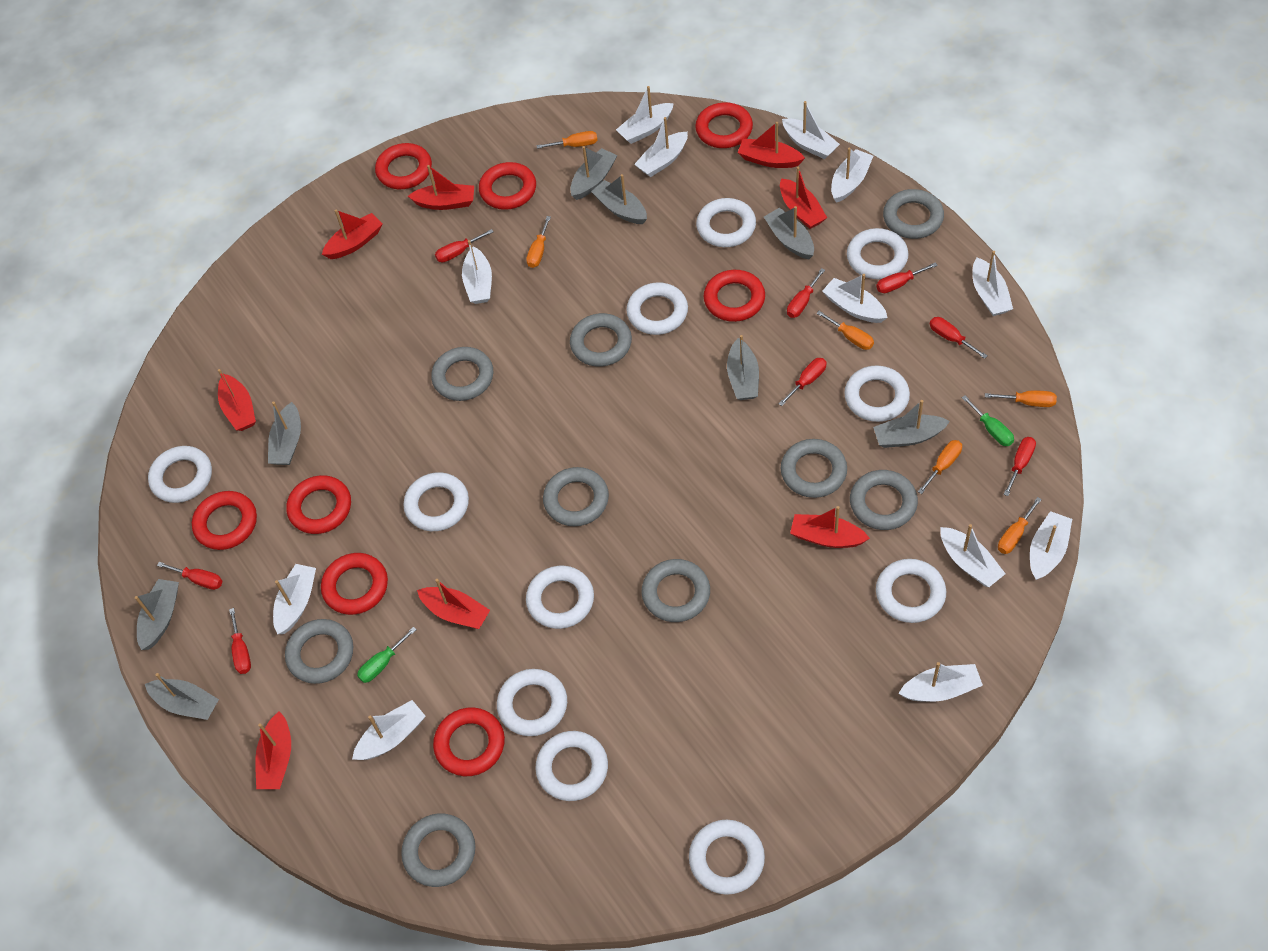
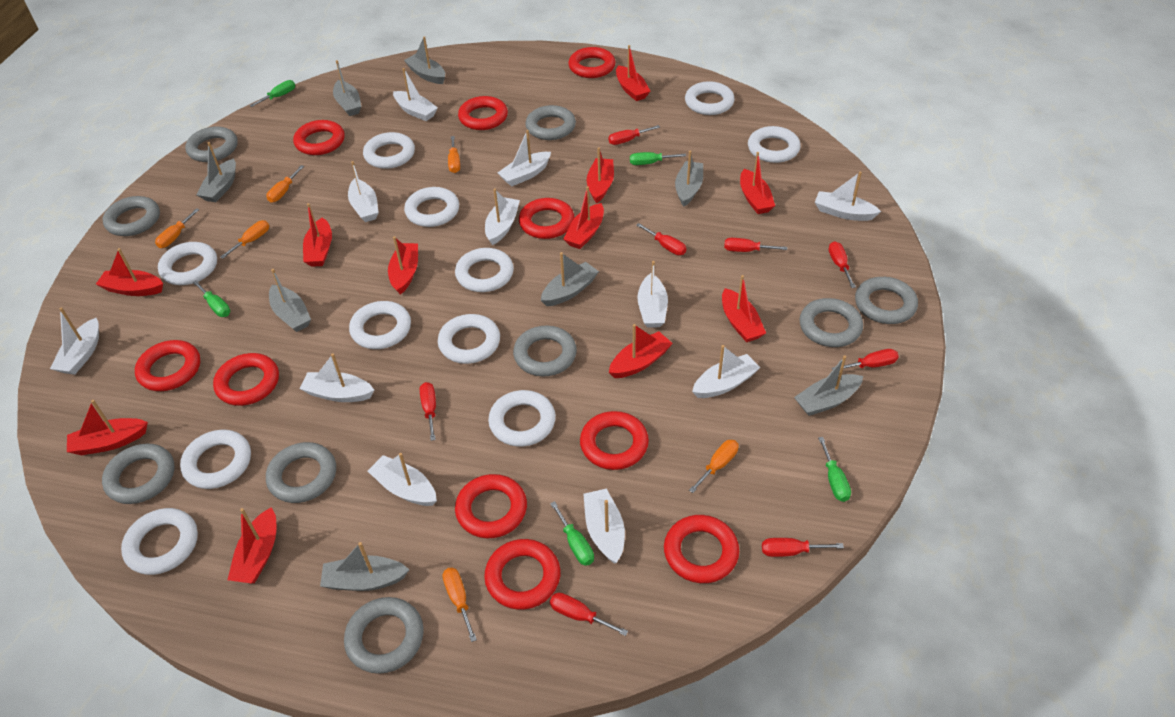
green screwdriver: [357,627,417,683] [962,396,1014,446] = 2 -> [192,281,230,317] [250,80,295,107] [550,501,594,566] [630,152,686,165] [818,437,851,502] = 5
red boat: [218,369,256,431] [255,711,291,789] [322,209,382,259] [408,165,474,210] [417,579,490,629] [738,122,805,168] [780,167,827,229] [790,506,870,548] = 8 -> [67,400,148,455] [96,248,163,296] [227,507,276,583] [303,203,332,267] [388,236,418,295] [563,186,604,249] [587,147,614,203] [609,324,673,378] [616,45,650,101] [722,275,766,342] [740,152,775,214] = 11
red ring: [192,491,257,550] [286,475,351,534] [321,553,388,615] [375,143,432,189] [433,707,505,776] [479,162,536,210] [695,102,753,148] [704,270,765,322] = 8 -> [135,340,200,391] [213,353,279,406] [293,120,345,155] [455,474,527,538] [458,96,508,130] [484,539,560,610] [519,198,574,239] [568,47,615,78] [580,411,649,470] [664,515,739,583] = 10
white boat: [273,564,316,634] [352,700,426,760] [462,240,492,304] [616,86,674,144] [634,117,688,177] [782,101,840,159] [822,274,888,323] [831,148,873,203] [898,662,983,702] [940,524,1006,587] [973,251,1013,316] [1030,511,1072,580] = 12 -> [50,307,99,375] [299,353,374,402] [348,161,379,222] [368,453,437,506] [393,68,438,121] [485,189,520,245] [498,130,551,186] [583,488,625,564] [637,261,668,328] [692,345,760,398] [815,172,881,221] = 11

